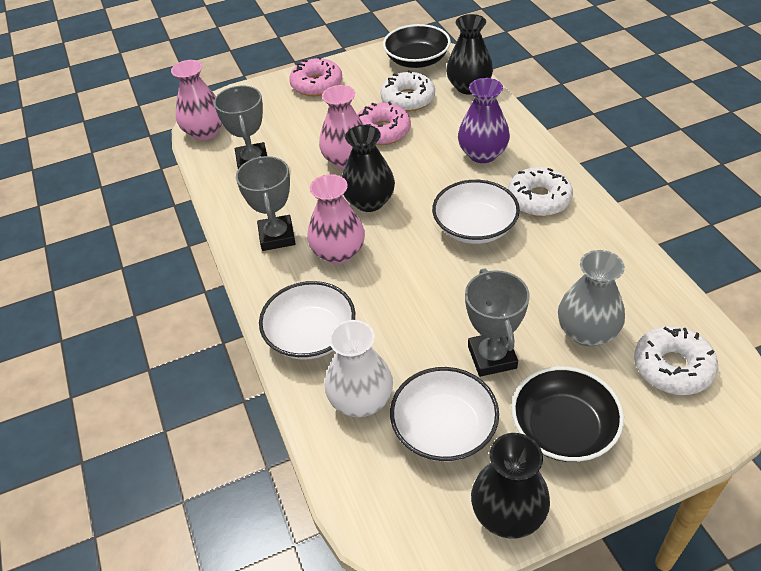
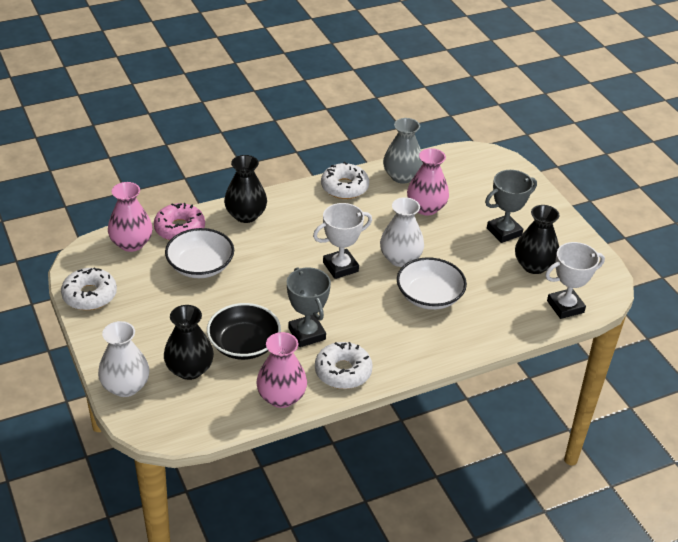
black bowl: [383,24,451,68] [511,366,624,462] = 2 -> [207,303,281,360] = 1
grey trophy: [214,86,267,169] [236,156,296,251] [465,268,529,377] = 3 -> [287,267,331,347] [485,170,537,243] = 2
pink donut: [289,57,342,96] [357,101,411,145] = 2 -> [154,203,205,240] = 1
purple vase: [458,78,510,163] = 1 -> none = 0
white bowl: [259,281,355,360] [390,367,499,462] [432,180,520,244] = 3 -> [165,228,234,278] [397,257,467,310] = 2
white trophy: none = 0 -> [313,203,372,279] [545,242,605,319] = 2
white vase: [325,320,393,417] = 1 -> [98,321,150,397] [380,197,424,267] = 2

